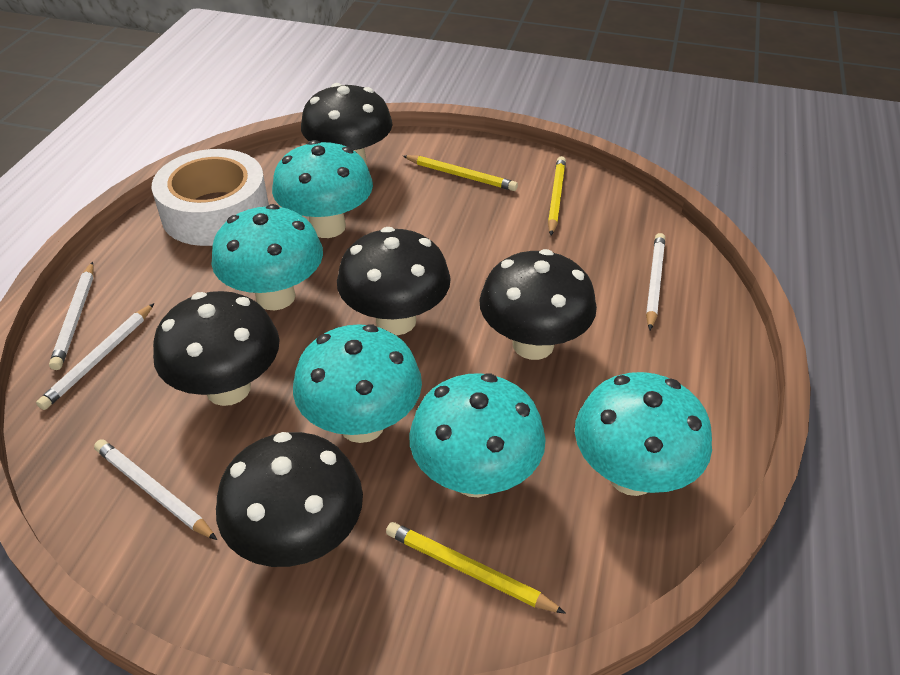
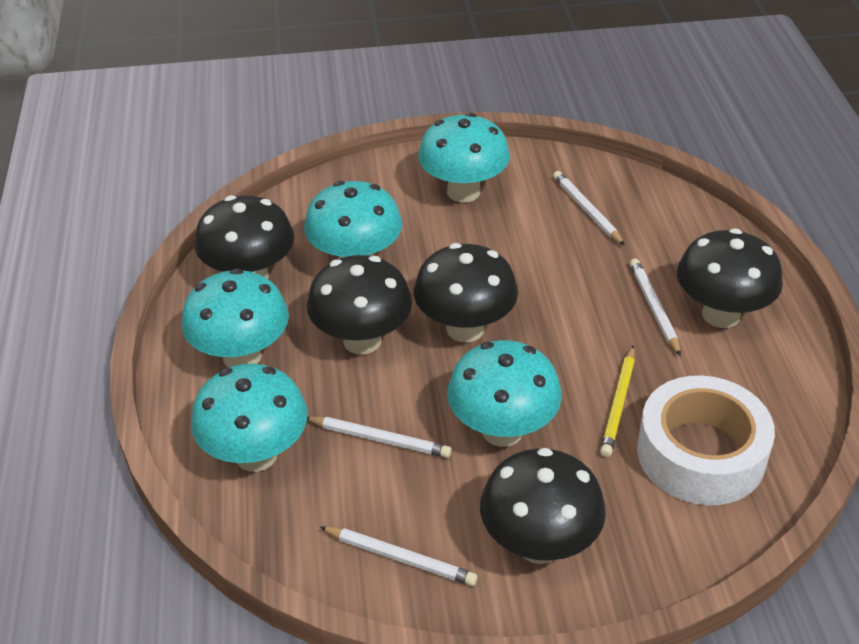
yellow pencil: [386,522,566,614] [403,155,518,191] [548,156,566,235] = 3 -> [600,346,635,457] = 1

